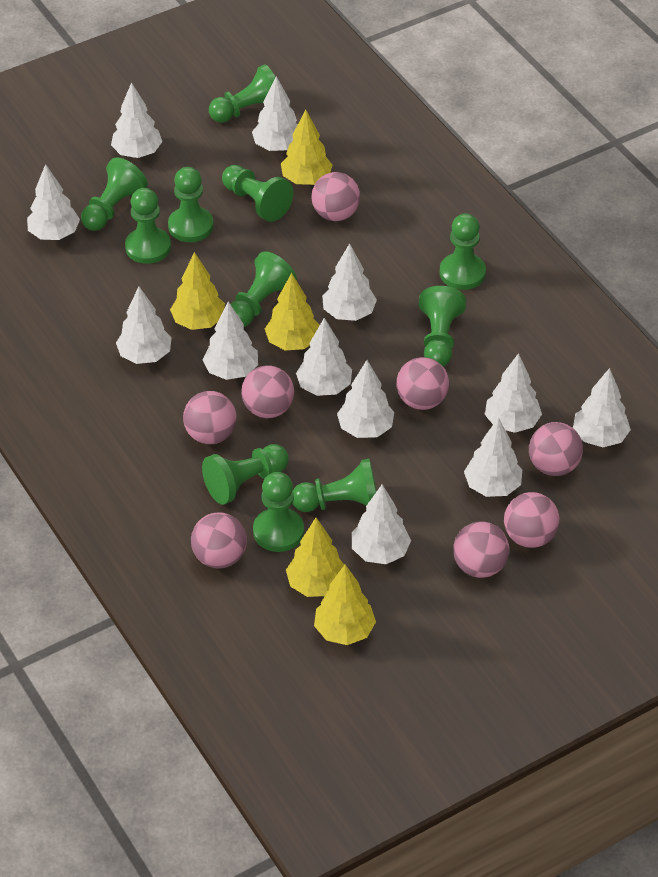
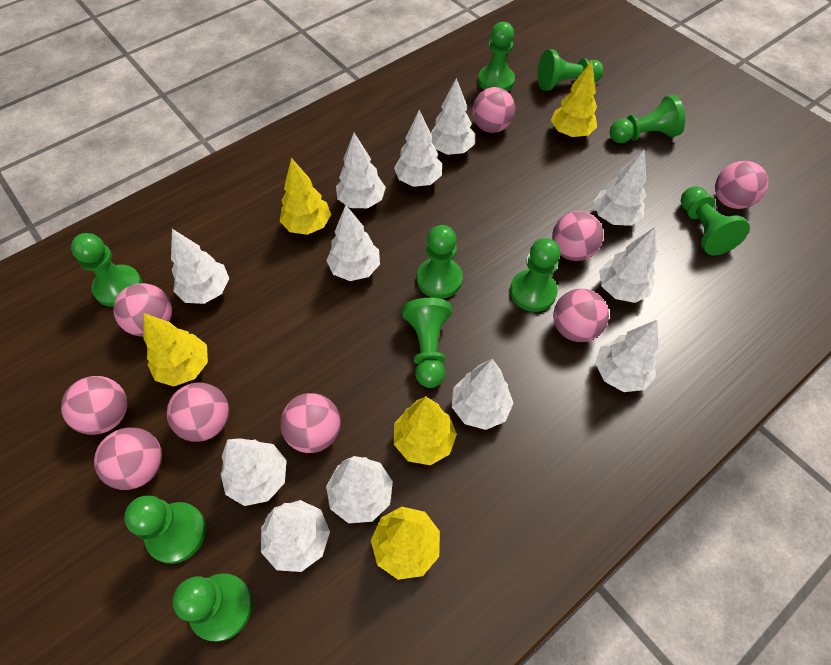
green pawn: [81,157,148,231] [125,188,171,264] [168,167,214,242] [202,444,289,505] [209,64,275,123] [222,165,293,222] [231,251,297,327] [253,472,304,552] [293,459,377,512] [419,286,466,367] [440,213,486,290] = 11 -> [71,233,142,307] [124,496,206,564] [173,573,252,642] [402,298,452,388] [417,225,463,299] [478,22,515,91] [510,238,561,312] [537,49,604,91] [610,95,685,143] [681,187,750,255] = 10
pink ball: [183,391,237,444] [191,512,247,569] [241,365,294,418] [311,172,360,221] [396,357,449,410] [453,522,509,578] [504,492,560,548] [529,422,583,476] = 8 -> [61,376,127,435] [94,428,162,490] [113,283,172,337] [167,382,229,442] [280,393,341,453] [472,87,515,133] [552,211,603,261] [553,288,609,342] [715,161,768,209] = 9

